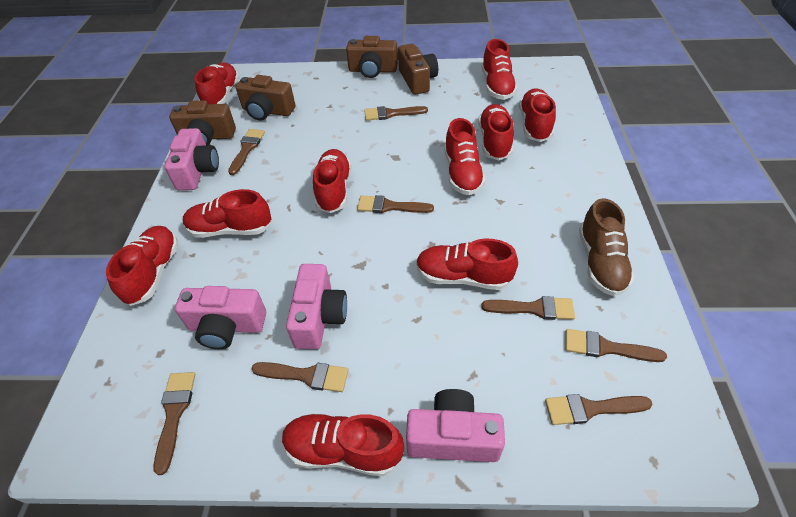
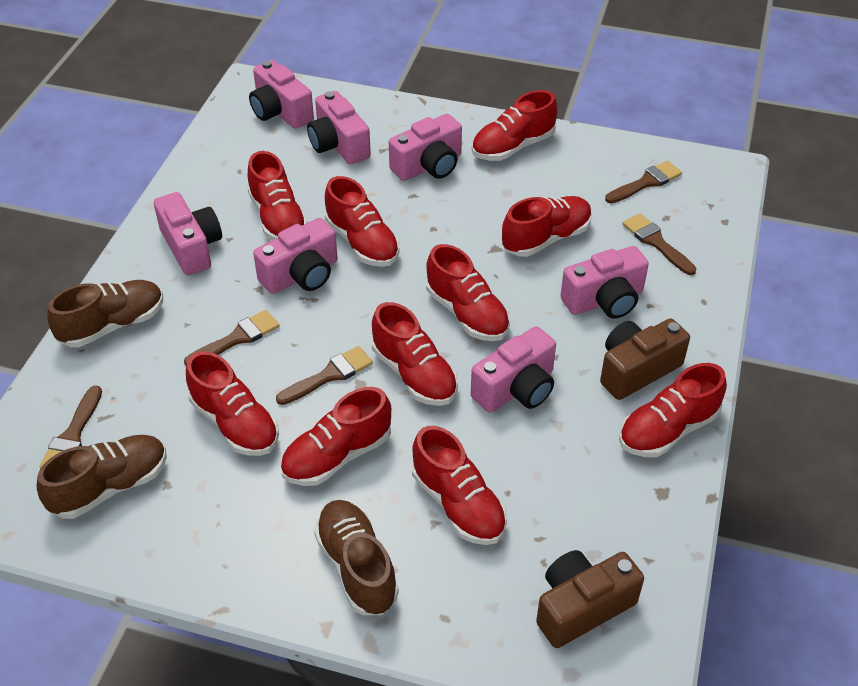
brown brush: [154,372,195,475] [228,129,265,175] [251,362,348,392] [357,195,434,213] [364,106,428,121] [482,296,575,320] [545,394,652,425] [565,329,667,362] = 8 -> [39,385,102,469] [184,310,279,366] [276,346,373,405] [605,161,682,204] [623,213,696,275] = 5
brown camera: [169,100,236,145] [236,75,295,121] [346,36,398,78] [398,43,438,95] = 4 -> [536,550,644,648] [600,318,690,400] = 2
brown shoe: [579,198,634,296] = 1 -> [36,435,167,519] [47,280,163,347] [314,500,399,615] = 3
pink camera: [164,128,219,190] [175,286,266,349] [286,264,347,349] [406,389,505,462] = 4 -> [154,192,222,275] [249,60,314,129] [253,218,338,294] [307,91,371,164] [389,114,462,181] [471,326,556,413] [560,246,649,319] = 7

